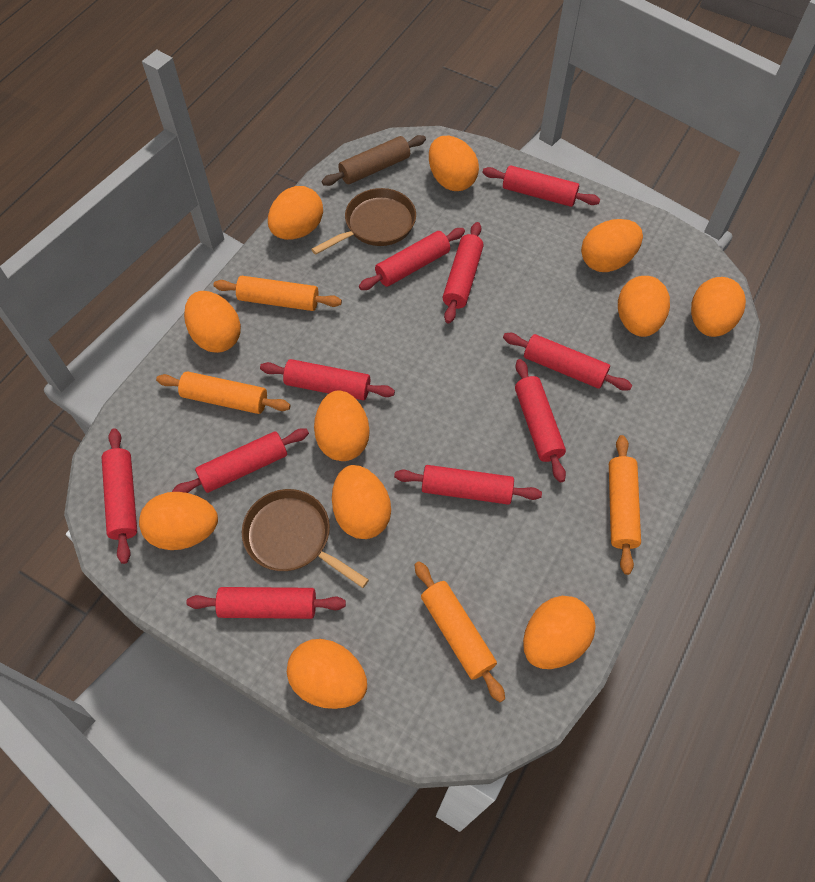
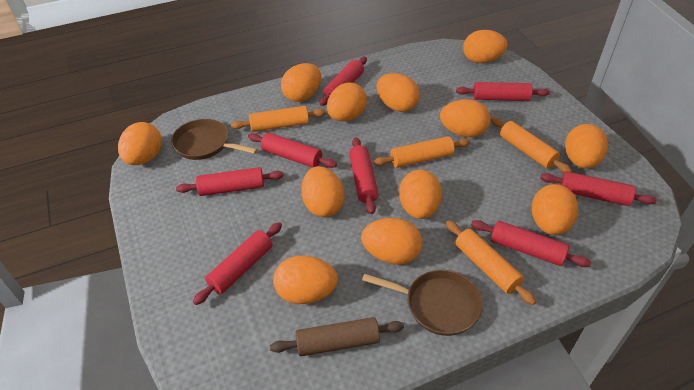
orange egg: [139,492,218,550] [184,291,241,353] [268,186,323,240] [287,639,367,709] [314,390,370,461] [332,465,391,539] [429,136,479,191] [523,596,595,669] [581,219,643,272] [618,276,670,337] [691,277,746,337] = 11 -> [118,122,162,165] [273,256,338,304] [281,63,321,102] [301,166,344,217] [327,82,367,121] [361,218,422,265] [377,73,420,112] [399,170,442,219] [440,99,490,137] [463,30,507,63] [532,184,578,235] [565,124,608,168] = 12
red rolling pin: [102,428,137,564] [172,428,309,493] [186,587,346,619] [260,359,395,400] [359,228,465,290] [394,465,542,505] [443,222,484,323] [482,165,600,207] [503,333,632,391] [515,359,566,482] = 10 -> [176,167,284,196] [193,222,282,305] [248,133,337,168] [319,57,367,106] [349,137,379,214] [456,82,550,101] [471,220,591,267] [540,171,657,206] = 8

